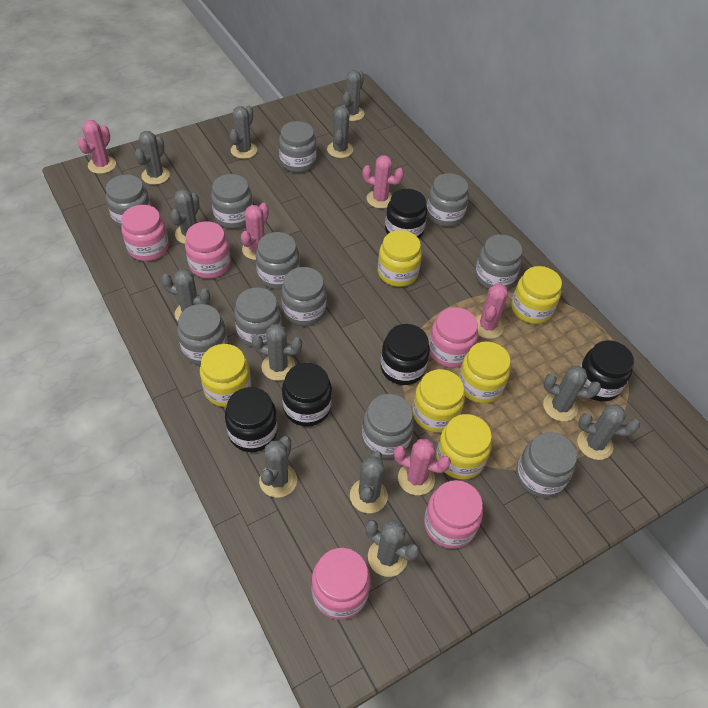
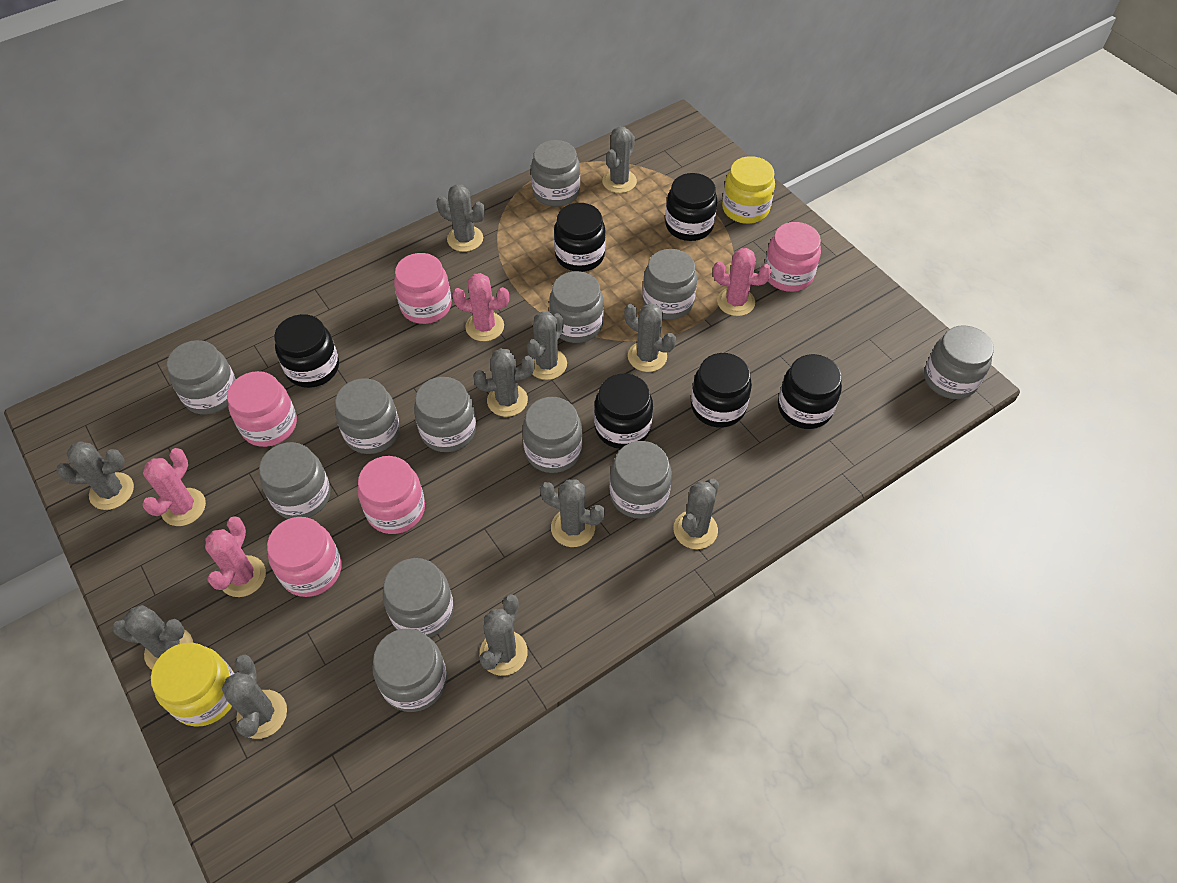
black jar: [225,387,278,452] [282,363,332,427] [380,324,430,385] [385,189,427,239] [580,340,634,401] = 5 -> [274,314,339,388] [554,203,606,272] [594,374,653,449] [665,173,717,241] [691,353,752,428] [778,354,842,429] = 6
grey cactus: [135,131,170,185] [161,269,210,321] [170,189,199,244] [229,106,257,159] [252,324,302,381] [259,436,297,498] [327,104,353,158] [343,70,365,121] [350,451,388,513] [365,520,420,577] [543,366,601,421] [577,404,640,460] = 12 -> [56,441,134,510] [112,605,193,670] [222,654,287,739] [436,184,485,252] [473,348,535,417] [480,594,528,676] [527,311,567,380] [540,479,605,547] [602,126,637,193] [624,303,676,372] [673,479,719,549] = 11
grey jar: [106,175,151,228] [177,304,228,365] [211,174,253,229] [234,287,282,347] [256,232,300,289] [279,121,317,173] [281,267,327,326] [362,394,414,459] [427,173,469,227] [475,234,522,289] [516,432,577,498] = 11 -> [166,340,236,415] [259,442,331,519] [335,378,400,454] [372,629,447,712] [383,558,454,638] [414,377,476,452] [522,397,582,473] [531,140,580,207] [549,271,604,343] [610,441,672,519] [642,249,697,320] [924,325,994,399] = 12
pink cactus: [78,120,116,174] [241,203,269,260] [362,155,404,209] [394,439,451,495] [475,284,508,339] = 5 -> [142,448,206,526] [205,516,266,597] [452,273,509,341] [713,248,772,316] = 4
yellow jar: [200,344,251,407] [378,230,422,287] [412,369,465,433] [436,414,492,479] [458,342,511,403] [511,266,562,324] = 6 -> [151,643,235,727] [722,156,775,224] = 2

